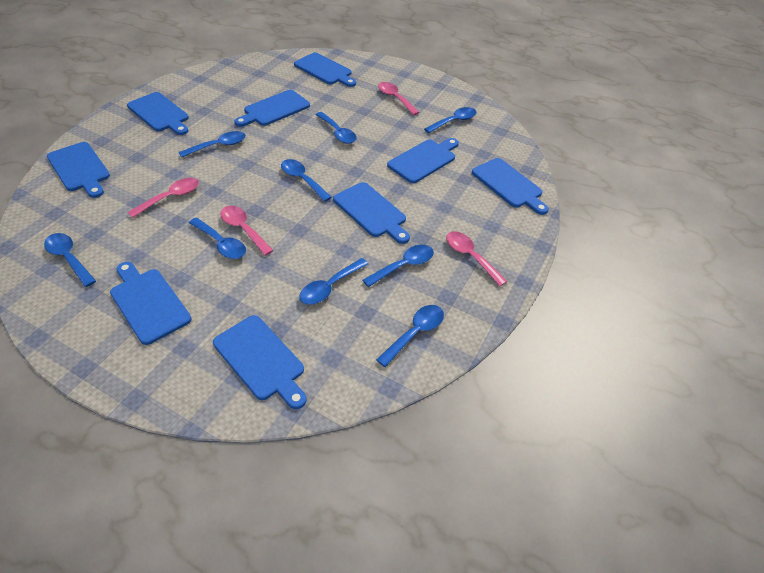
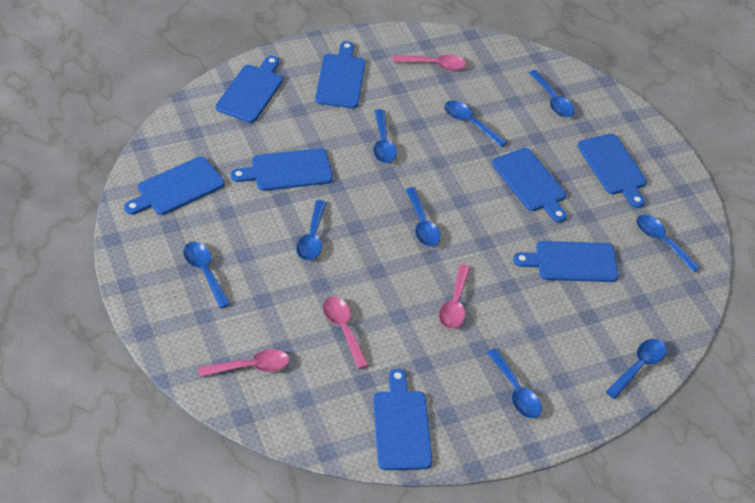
blue cutting board: [47,142,110,198] [110,262,192,345] [127,92,189,135] [213,315,307,409] [234,90,310,127] [294,53,356,87] [333,182,410,244] [387,138,459,183] [472,158,549,215] = 9 -> [124,157,225,215] [216,56,283,123] [231,148,333,191] [315,41,365,108] [373,369,432,470] [492,148,567,223] [513,241,619,282] [578,134,647,208] = 8

